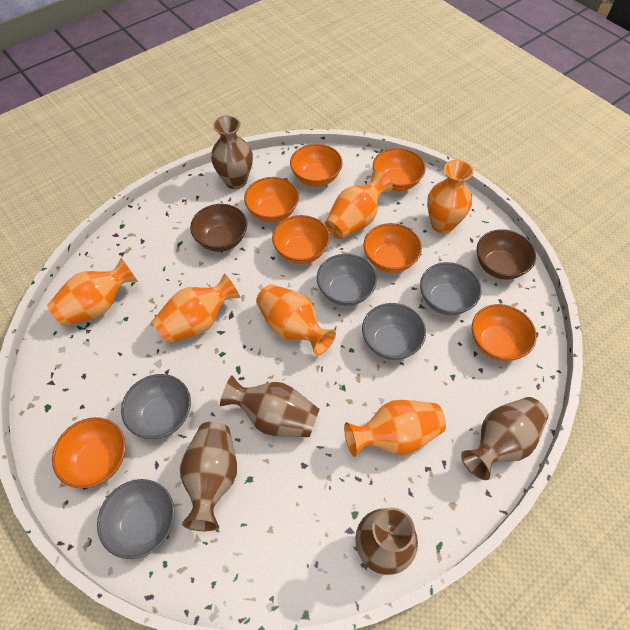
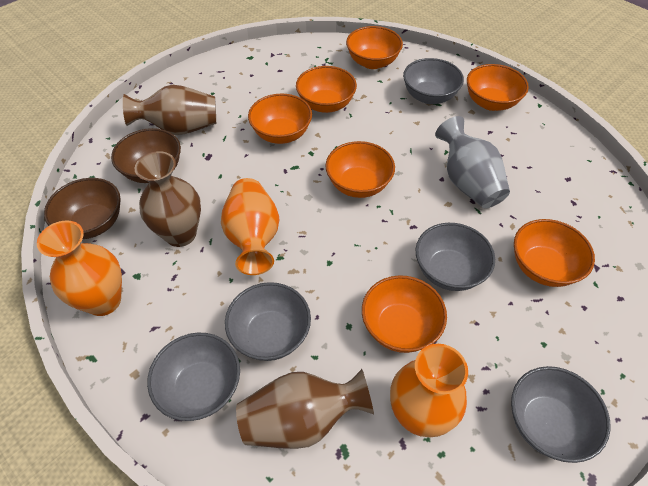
brown vase: [180,422,237,531] [211,115,253,189] [220,375,320,437] [355,508,418,575] [461,397,548,480] = 5 -> [123,85,216,135] [135,151,201,247] [236,369,374,449] = 3
grey vase: none = 0 -> [435,116,510,208] = 1
orange vase: [47,258,138,326] [152,273,241,343] [256,284,336,355] [325,171,393,239] [344,400,446,457] [427,160,474,233] = 6 -> [37,220,122,316] [221,178,279,275] [390,344,468,437] = 3

